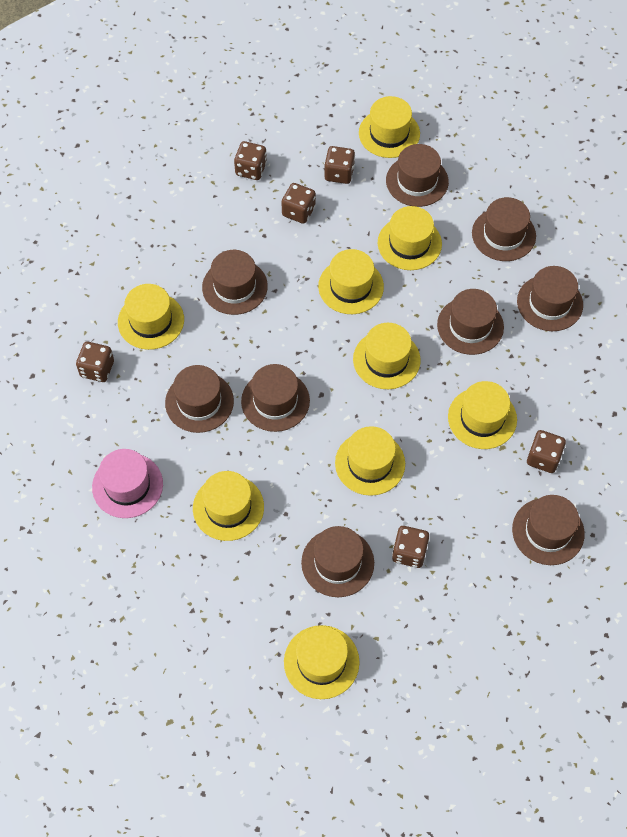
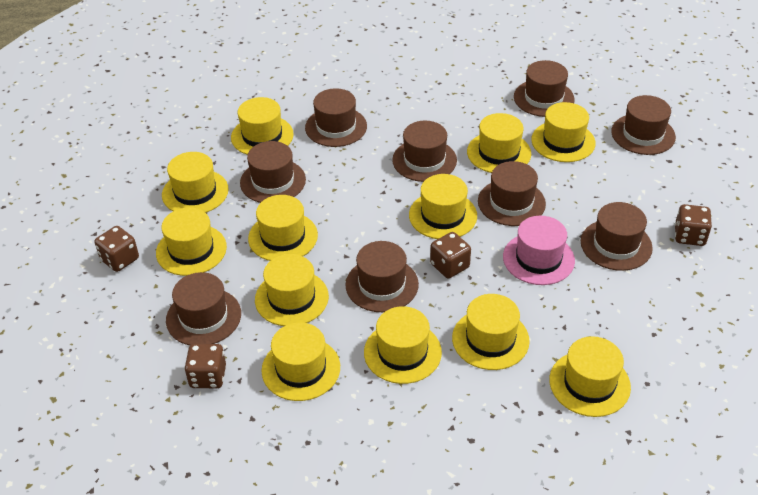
brown dice: [76,342,114,382] [234,141,267,180] [281,183,316,224] [324,146,355,184] [392,526,430,568] [527,430,566,473] = 6 -> [94,226,139,272] [185,344,226,388] [430,232,471,278] [675,204,712,246] = 4
yellow hat: [118,284,184,350] [193,471,264,541] [284,625,360,699] [318,249,384,314] [335,426,405,496] [353,323,421,389] [359,96,420,158] [378,206,442,270] [448,381,517,449] = 9 -> [156,208,227,276] [162,152,229,213] [231,97,294,155] [248,195,318,261] [255,254,329,326] [261,322,340,401] [364,306,442,384] [409,174,477,239] [452,294,530,370] [467,113,531,173] [531,102,596,162] [549,336,631,417] = 12

